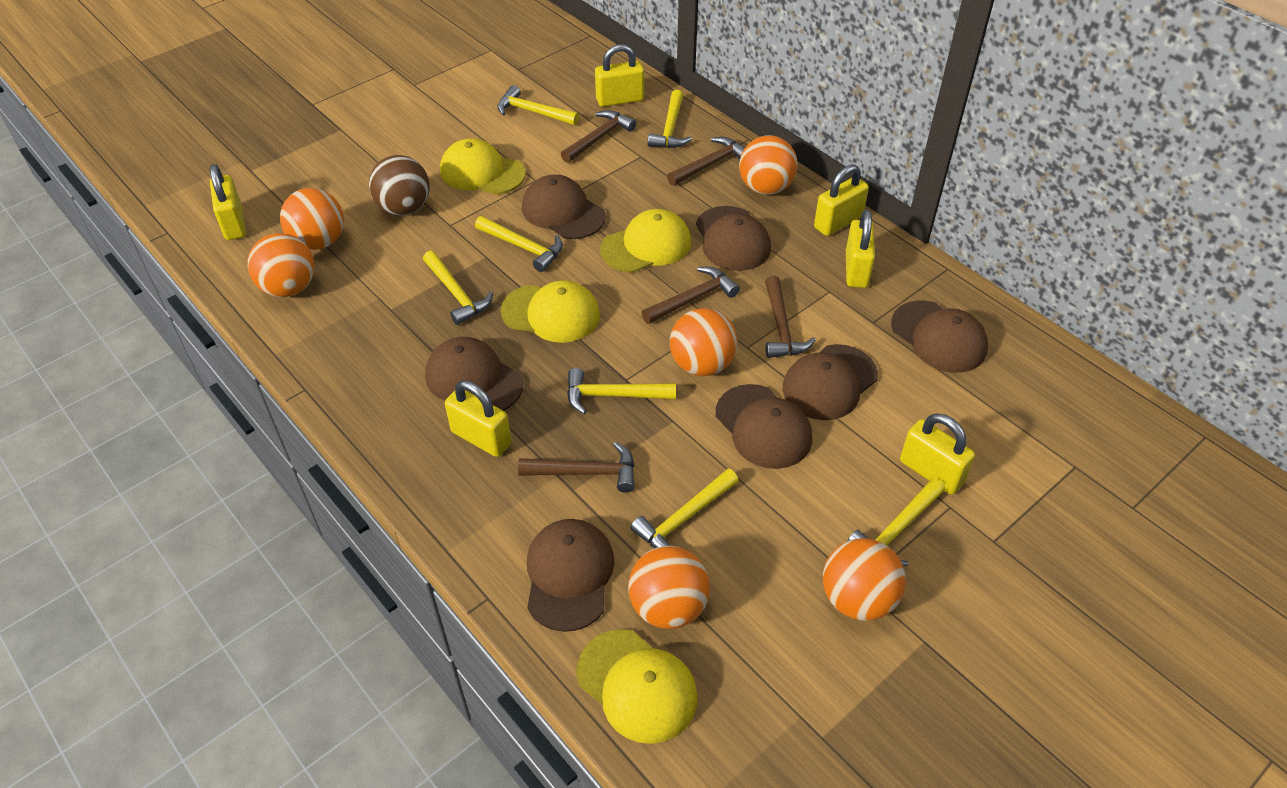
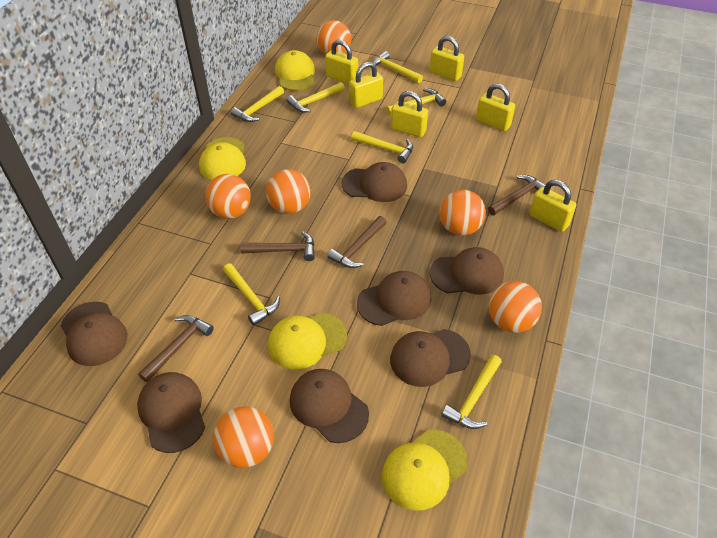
brown ball: [369,155,430,215] = 1 -> none = 0
brown hammer: [518,442,634,493] [561,110,636,163] [641,267,740,324] [667,137,745,186] [765,276,816,358] = 5 -> [138,315,214,382] [240,231,315,261] [327,216,387,268] [488,175,546,215] = 4

